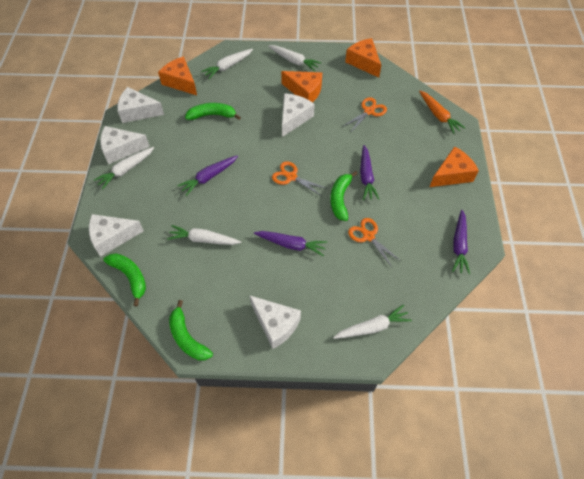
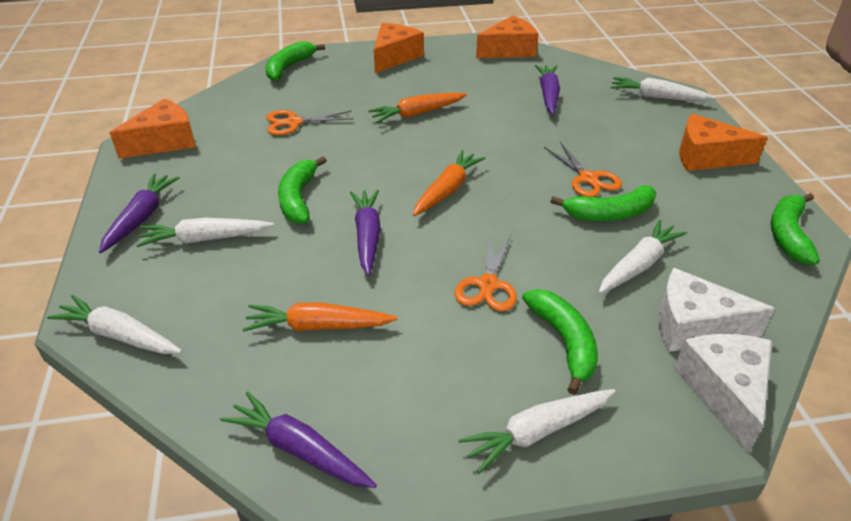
green banana: [103,253,146,306] [169,300,213,360] [185,103,241,120] [330,171,357,221] = 4 -> [265,41,325,81] [278,156,327,224] [522,289,598,395] [550,185,657,221] [771,193,820,265] = 5
orange carrot: [419,91,465,134] = 1 -> [243,303,397,332] [368,92,467,123] [413,150,486,216] = 3
white cheese: [89,214,144,257] [100,126,150,164] [117,87,164,123] [249,295,301,349] [282,93,315,137] = 5 -> [658,268,775,352] [674,334,772,453] = 2

